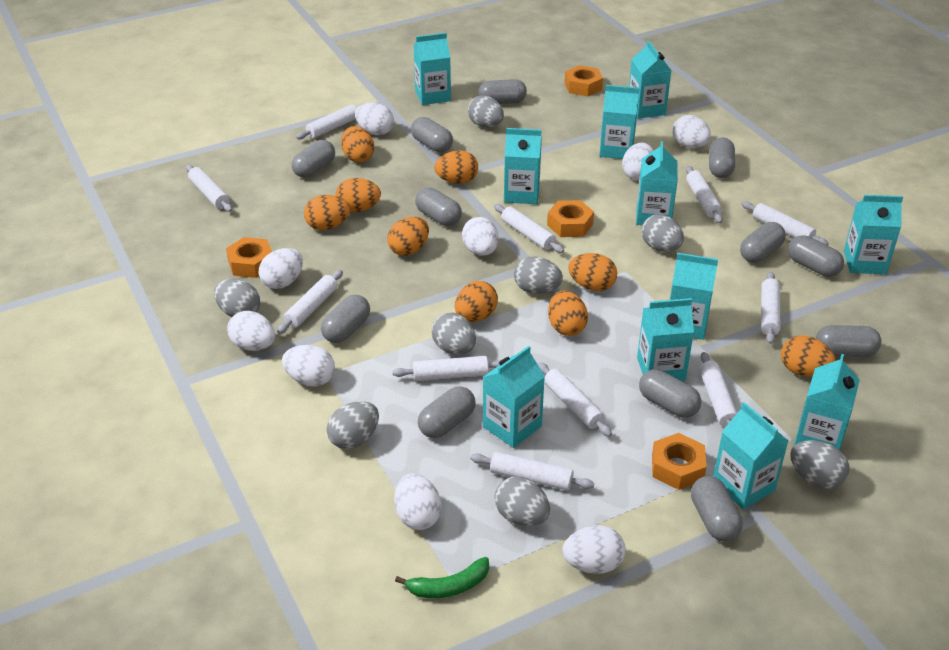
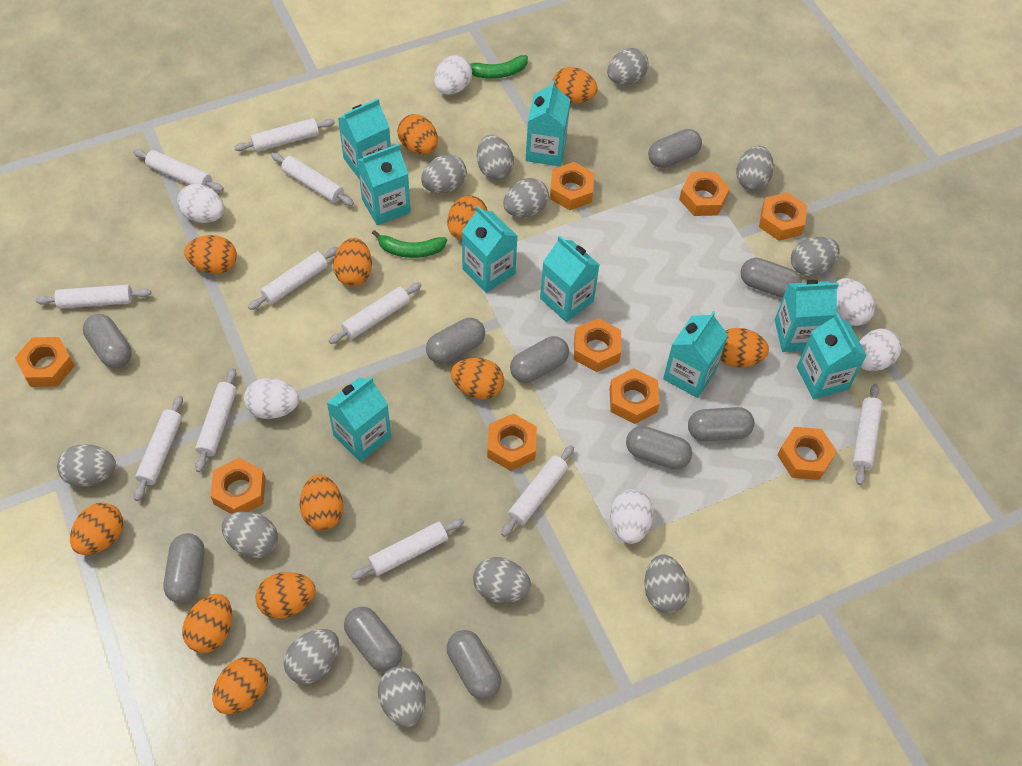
green banana: [395,557,489,598] = 1 -> [372,230,447,258] [470,55,528,79] = 2
grey capsule: [292,140,335,178] [321,294,370,343] [411,117,453,153] [415,187,462,226] [418,386,476,438] [478,79,527,104] [639,369,701,418] [691,476,743,542] [709,137,735,178] [740,222,786,263] [788,235,844,277] [816,325,881,357] = 12 -> [83,314,132,368] [163,533,204,603] [344,607,402,672] [426,318,485,364] [447,630,501,700] [510,336,569,383] [626,426,692,469] [648,129,702,168] [688,407,755,441] [741,258,802,298] = 10
grey egg: [214,279,260,317] [327,401,379,449] [431,313,476,355] [468,95,504,128] [494,477,550,526] [514,256,563,294] [642,214,684,252] [790,440,849,489] = 8 -> [57,444,116,487] [222,511,278,558] [284,629,339,684] [378,666,426,727] [421,154,467,193] [473,557,531,603] [477,135,514,180] [503,178,549,217] [607,48,649,85] [644,554,690,613] [736,146,774,191] [791,237,840,276] = 12
orange egg: [304,195,350,230] [335,178,381,212] [341,126,374,163] [387,217,429,256] [435,150,478,184] [455,281,498,322] [548,290,588,336] [568,253,617,291] [781,335,836,377] = 9 -> [70,503,123,555] [182,594,232,653] [184,235,237,274] [212,657,268,714] [255,572,316,619] [300,474,343,531] [333,238,372,286] [397,114,438,154] [447,195,487,239] [451,358,504,399] [553,67,598,103] [720,328,769,367] = 12
orange nut: [226,237,272,278] [547,200,594,237] [565,65,603,96] [652,433,707,490] = 4 -> [15,337,74,387] [210,458,266,514] [487,413,537,471] [550,162,594,210] [574,318,621,372] [610,368,660,424] [679,172,730,216] [759,192,808,241] [778,427,837,480] = 9
turquoise carton: [414,33,451,105] [483,346,545,448] [504,128,542,204] [599,85,639,159] [629,40,672,119] [636,141,678,225] [637,298,694,382] [670,253,718,340] [713,402,788,510] [794,354,860,450] [844,195,903,274] = 11 -> [327,377,391,462] [338,98,391,180] [357,144,411,225] [462,206,517,293] [526,80,570,166] [540,236,600,322] [663,311,728,398] [775,280,839,352] [797,313,867,399] = 9
white egg: [227,311,275,351] [259,248,303,289] [282,345,335,386] [355,103,394,135] [394,473,441,530] [462,217,499,256] [562,525,626,574] [622,143,654,180] [673,115,711,148] = 9 -> [177,184,224,223] [244,378,299,419] [434,55,472,95] [610,489,654,544] [836,278,875,326] [859,329,902,371] = 6

